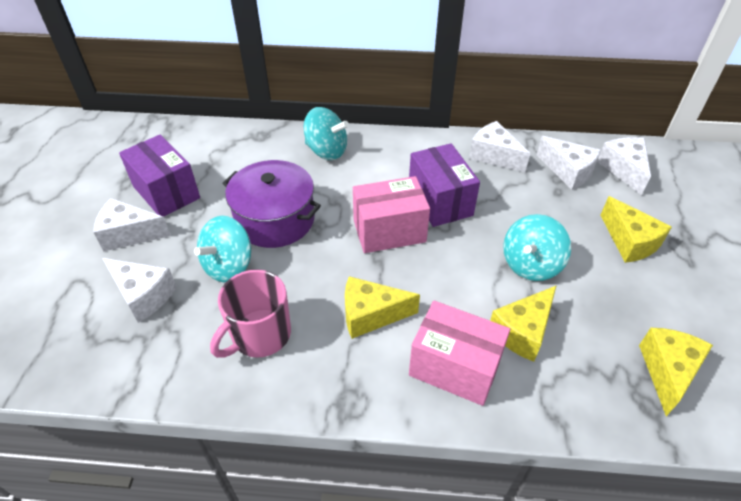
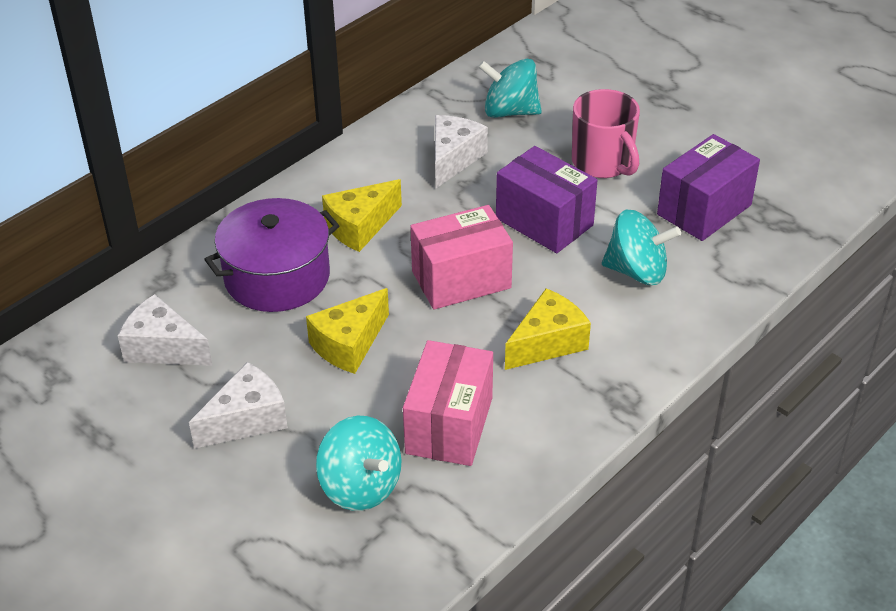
white cheese: [93,198,171,251] [102,258,177,323] [469,121,530,172] [537,136,601,190] [597,137,651,195] = 5 -> [118,294,213,366] [189,362,288,449] [435,115,488,188] = 3
yellow cheese: [345,276,420,339] [490,285,557,362] [600,196,672,263] [639,328,713,416] = 4 -> [306,288,389,374] [322,179,402,252] [505,288,591,370] = 3

